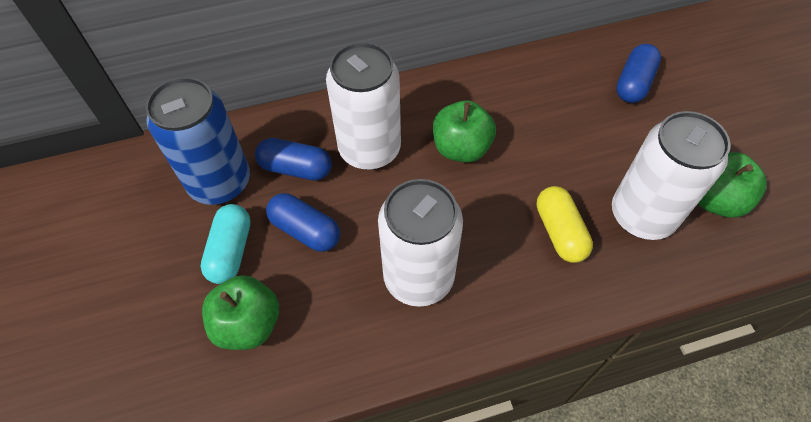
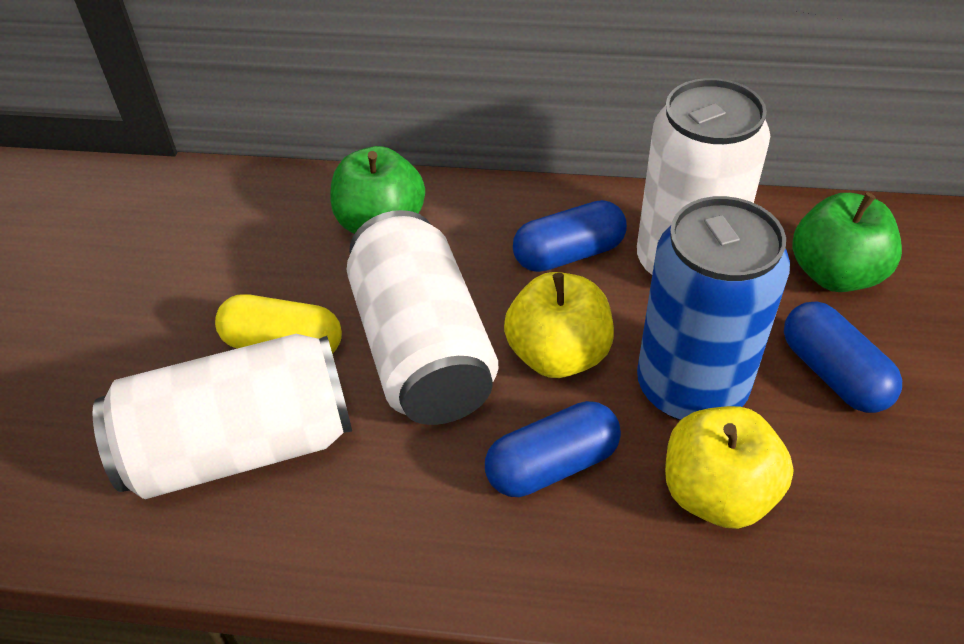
green apple: [202,275,279,350] [433,100,496,163] [698,152,767,218] = 3 -> [331,146,425,234] [792,193,902,292] = 2
turquoise capsule: [201,204,250,284] = 1 -> none = 0
yellow apple: none = 0 -> [504,272,614,378] [665,406,794,529] = 2

